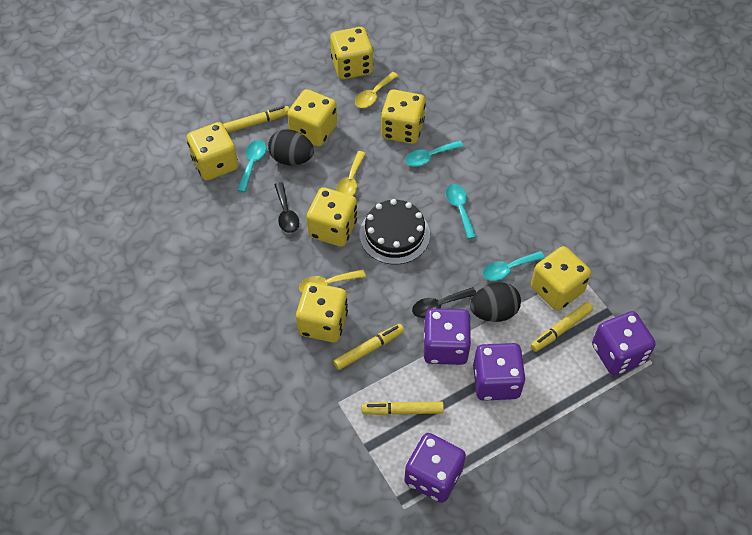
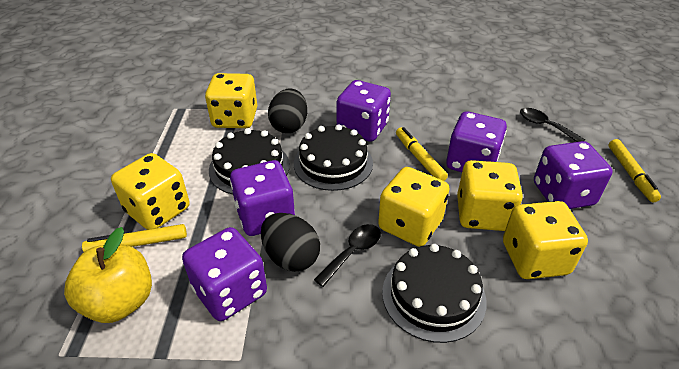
black cake: [359,199,430,265] = 1 -> [209,128,290,194] [294,124,373,191] [382,244,487,343] = 3
purple dice: [405,433,466,503] [424,308,471,365] [473,343,525,401] [592,311,656,375] = 4 -> [182,227,267,321] [230,160,295,236] [337,80,391,142] [446,111,507,172] [534,141,613,209] = 5
turquoise spoon: [237,140,266,192] [405,140,464,167] [446,184,476,239] [483,251,545,281] = 4 -> none = 0
yellow apple: none = 0 -> [64,227,152,323] = 1
yellow dice: [187,122,238,181] [287,89,337,147] [296,282,348,342] [307,187,357,247] [330,27,373,79] [381,89,426,144] [531,246,591,311] = 7 -> [111,153,190,230] [205,73,257,128] [378,167,450,247] [457,160,523,231] [503,201,588,279] = 5
yellow marker: [223,106,289,133] [333,324,404,370] [362,401,444,415] [530,302,593,352] = 4 -> [82,224,187,252] [396,127,448,181] [609,139,661,203] = 3
yellow spoon: [299,269,366,293] [336,151,366,196] [355,72,398,108] = 3 -> none = 0

